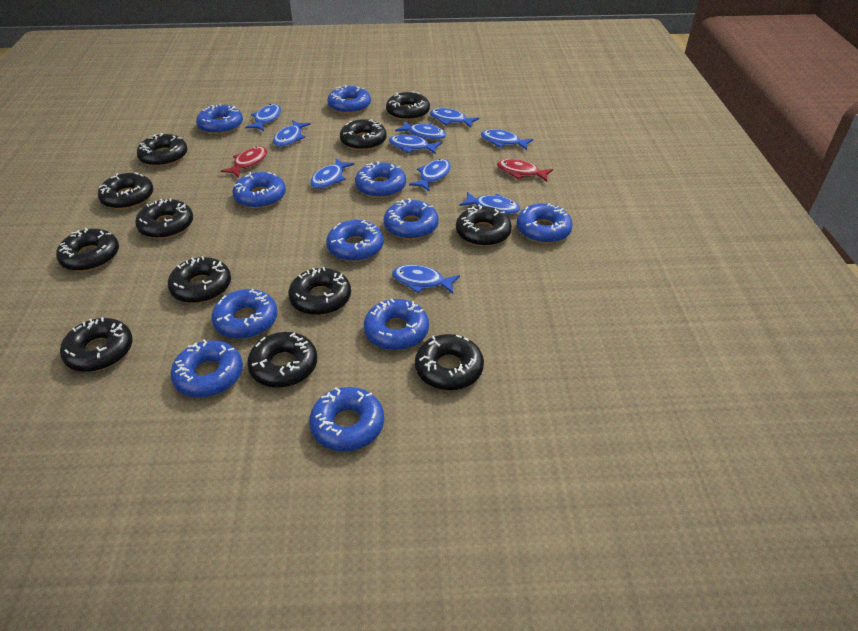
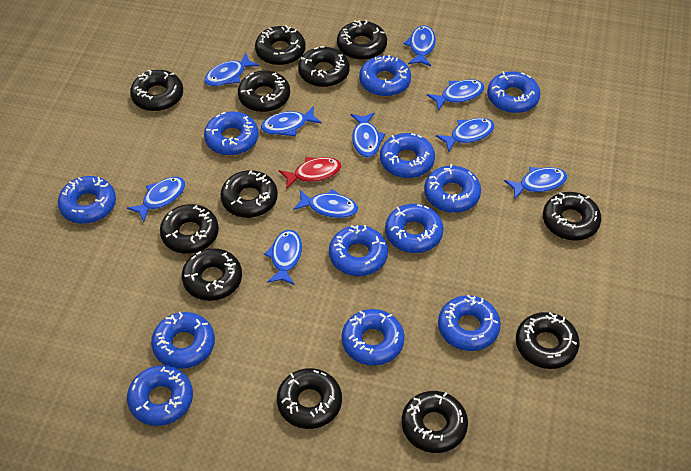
blue donut: [170,339,243,398] [196,104,243,135] [211,289,278,339] [232,172,286,209] [309,387,384,451] [326,220,384,262] [327,85,371,114] [355,161,406,198] [364,299,429,350] [384,198,439,239] [517,203,573,243] = 11 -> [58,176,116,224] [127,365,193,426] [151,312,215,369] [204,111,259,155] [329,225,388,276] [342,309,404,366] [359,55,411,96] [380,133,435,178] [385,204,444,253] [424,164,481,213] [438,295,501,351] [487,71,541,113] = 12
red fish: [221,146,267,178] [497,159,553,182] = 2 -> [279,157,342,190] = 1

